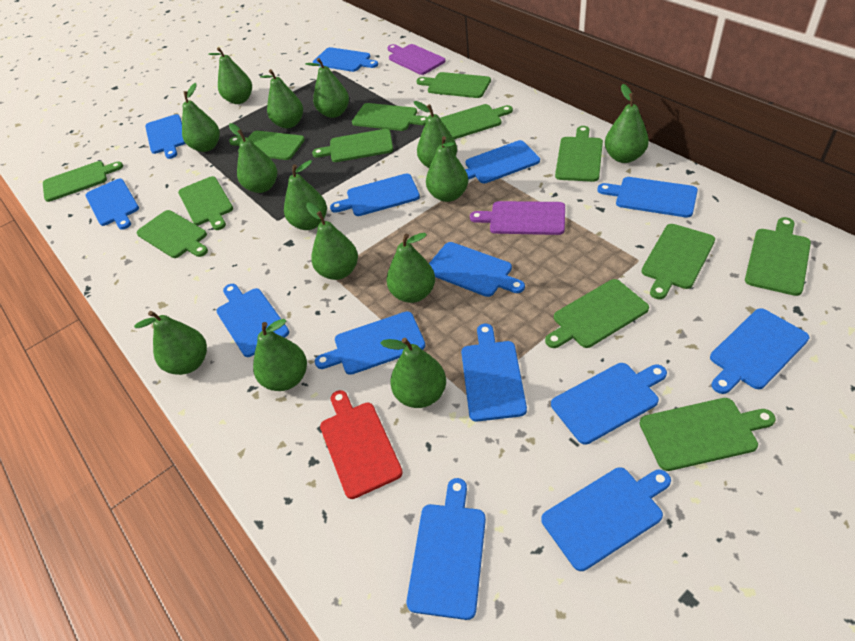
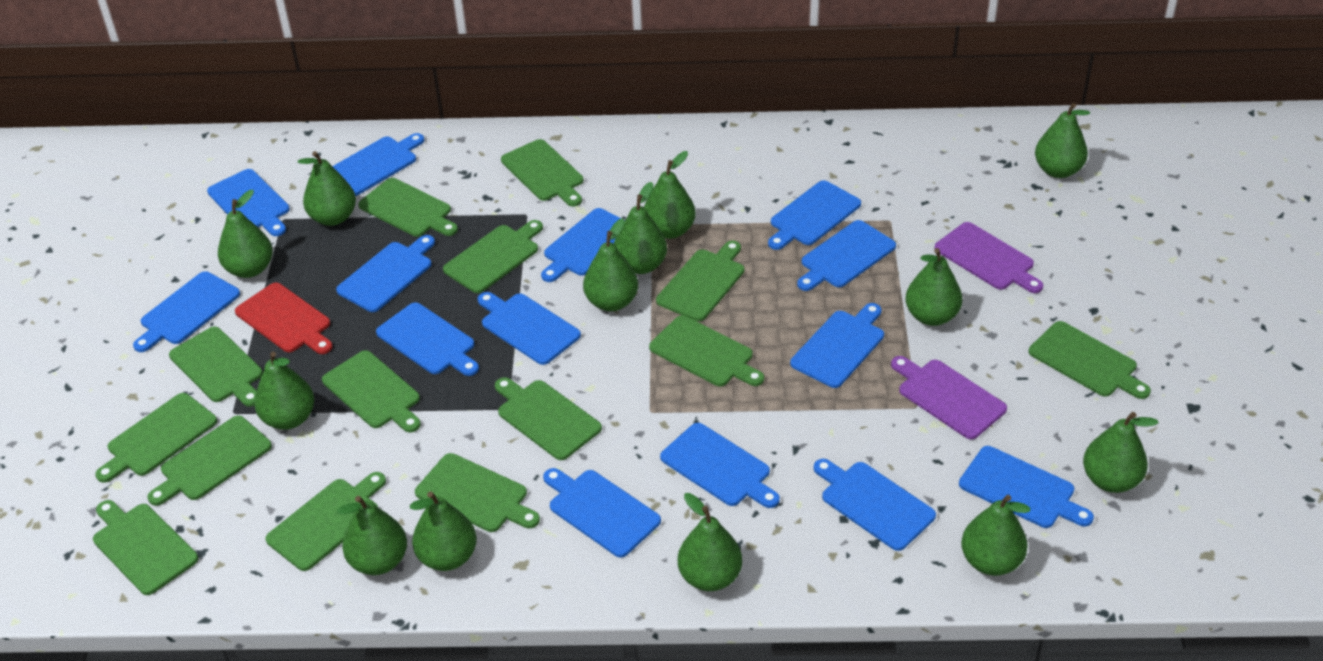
green cutting board: [43,161,123,202] [137,210,208,258] [178,176,233,230] [229,131,305,160] [312,129,393,162] [352,103,428,131] [417,72,491,98] [440,104,513,139] [545,279,649,348] [555,126,603,182] [640,398,776,471] [641,224,715,299] [745,217,811,296] = 13 -> [93,500,198,595] [95,393,217,483] [147,416,272,506] [169,327,263,407] [266,472,386,571] [322,350,421,432] [358,178,458,237] [415,453,540,532] [443,220,543,293] [495,377,602,460] [501,139,583,207] [649,315,764,387] [656,241,744,321] [1029,321,1151,399] = 14
green pear: [134,311,207,375] [182,83,220,152] [208,47,252,104] [229,123,277,193] [253,319,307,391] [260,69,303,129] [284,160,327,230] [305,58,349,118] [306,203,358,280] [380,338,446,408] [386,233,435,303] [414,101,457,168] [426,136,468,202] [605,84,649,163] = 14 -> [218,190,273,278] [254,352,315,430] [298,151,356,226] [337,496,407,575] [410,491,477,571] [583,219,638,311] [614,182,667,274] [644,151,696,239] [678,493,742,591] [905,248,963,326] [961,495,1030,576] [1035,103,1090,178] [1083,412,1159,493] = 13

